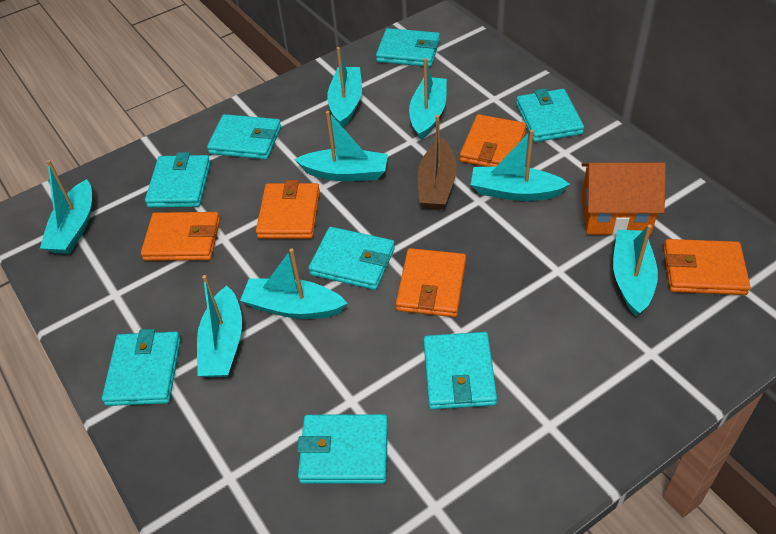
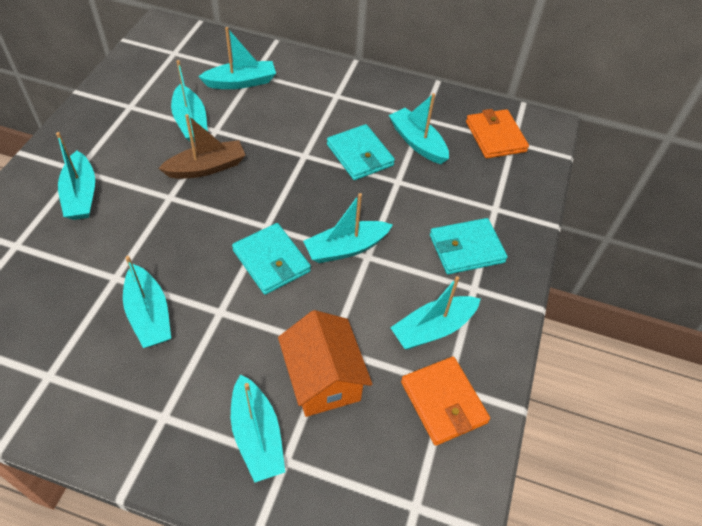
orange wallet: [141,212,220,261] [256,180,320,239] [396,248,466,317] [460,114,527,167] [663,239,751,295] = 5 -> [401,357,490,446] [466,109,529,158] = 2
turquoise wallet: [102,329,181,406] [145,152,211,208] [207,114,281,159] [297,414,388,484] [308,227,395,290] [376,28,440,67] [424,332,497,409] [516,88,584,142] = 8 -> [232,223,311,295] [327,124,395,180] [430,218,508,274] = 3

